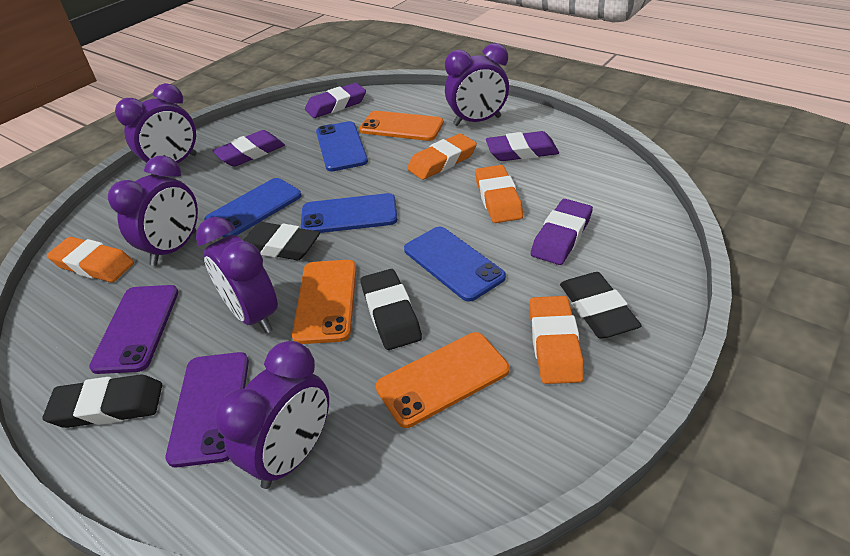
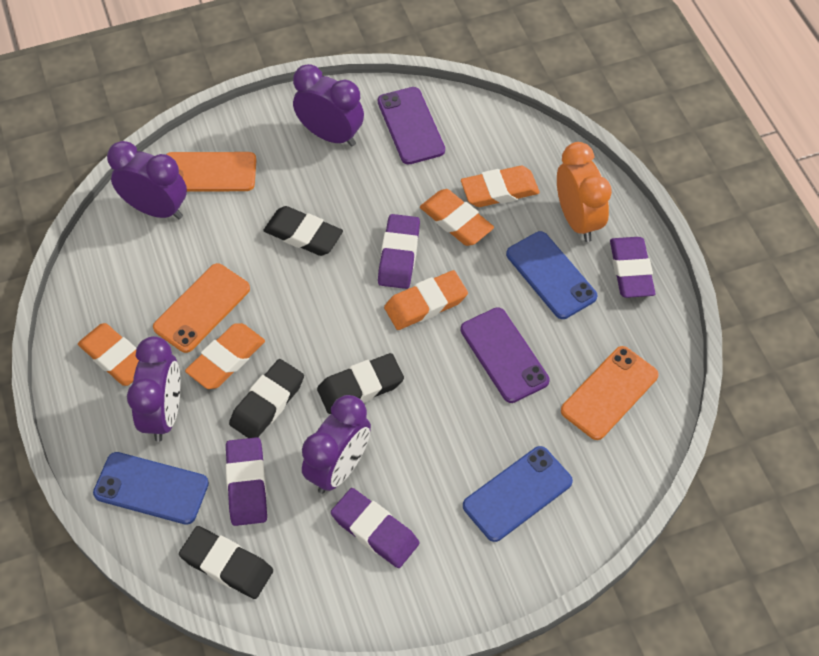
blue phone: [204,178,302,238] [301,193,397,233] [316,121,368,172] [404,226,506,302] = 4 -> [93,452,209,525] [463,446,573,542] [506,231,597,319] = 3
orange clock: none = 0 -> [557,142,612,242] = 1
orange eraser: [47,237,134,283] [407,133,477,180] [475,165,523,223] [529,296,584,384] = 4 -> [78,323,139,386] [185,323,265,389] [384,270,468,330] [420,189,494,246] [461,166,540,207] = 5
purple clock: [108,156,198,266] [115,83,197,175] [196,217,278,333] [215,341,329,489] [445,43,509,126] = 5 -> [107,141,187,219] [127,336,181,442] [293,64,364,147] [302,395,371,494] = 4

